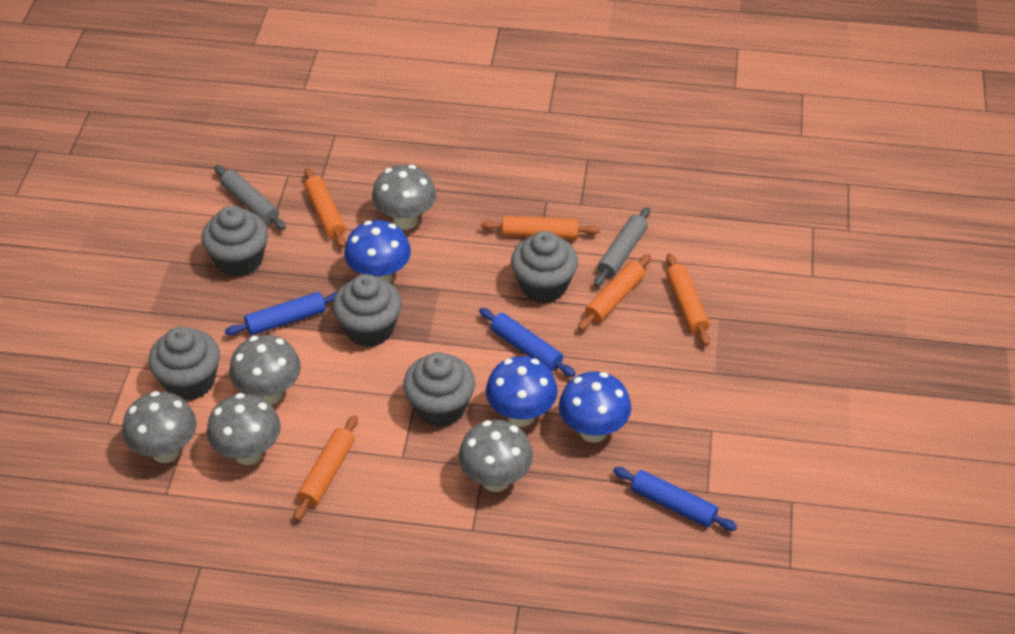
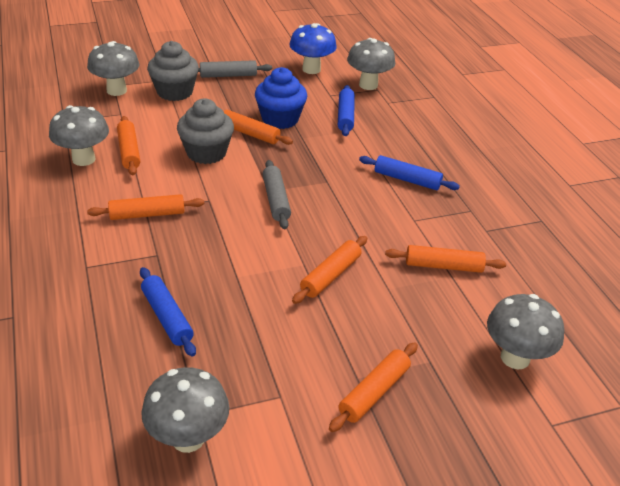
blue cupcake: none = 0 -> [255,67,307,129] = 1
blue mushroom: [344,220,411,282] [486,356,558,427] [559,372,631,443] = 3 -> [289,23,337,74] = 1
grey cupcake: [149,326,220,401] [202,206,268,277] [333,274,402,347] [403,352,475,427] [511,231,578,303] = 5 -> [147,41,199,101] [177,99,234,164] = 2
orange rolling pin: [294,415,358,521] [304,168,346,248] [481,216,600,239] [578,254,651,331] [666,253,710,346] = 5 -> [87,194,204,220] [117,116,140,175] [224,110,293,145] [292,236,367,304] [329,342,418,432] [385,245,506,273] = 6

